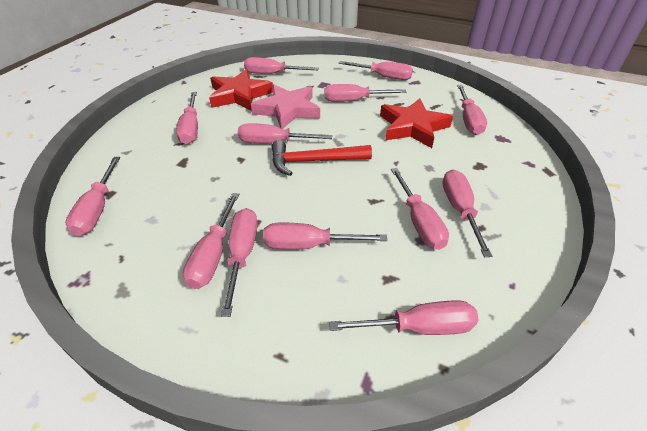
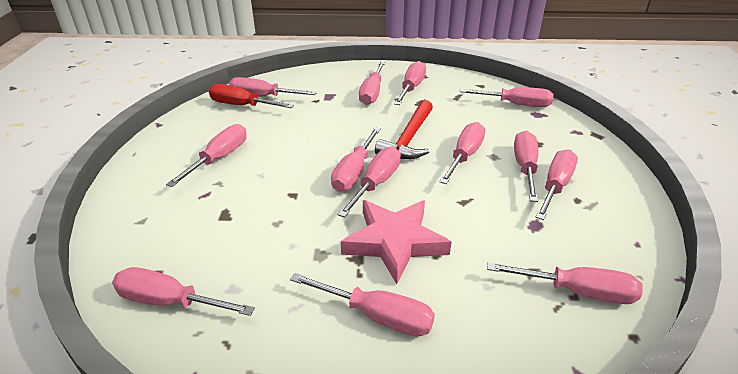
red screwdriver: none = 0 -> [209,84,294,108] = 1
red star: [209,69,273,111] [380,98,453,148] = 2 -> none = 0

